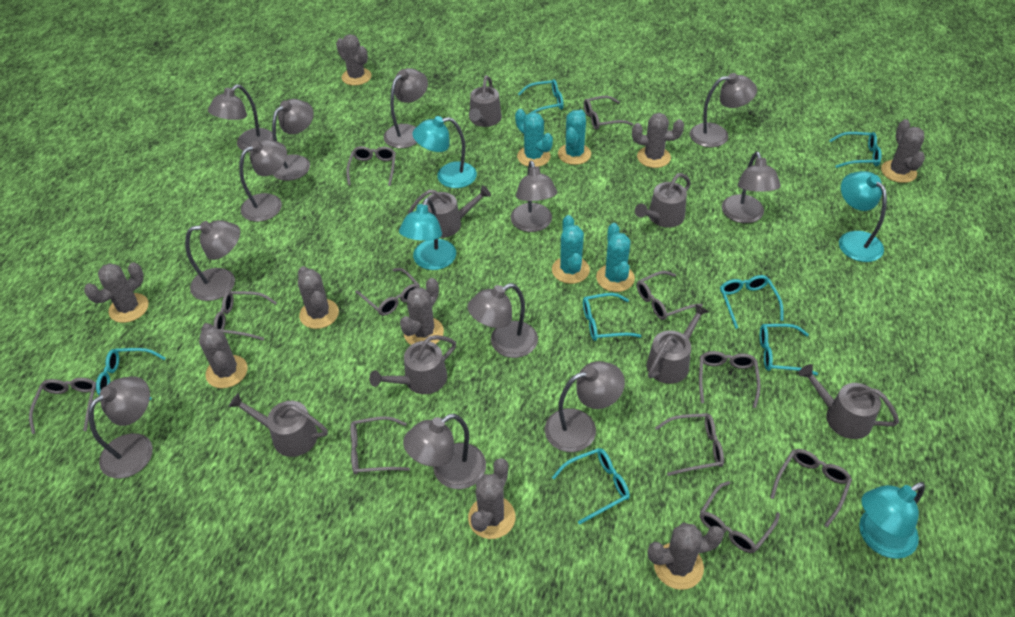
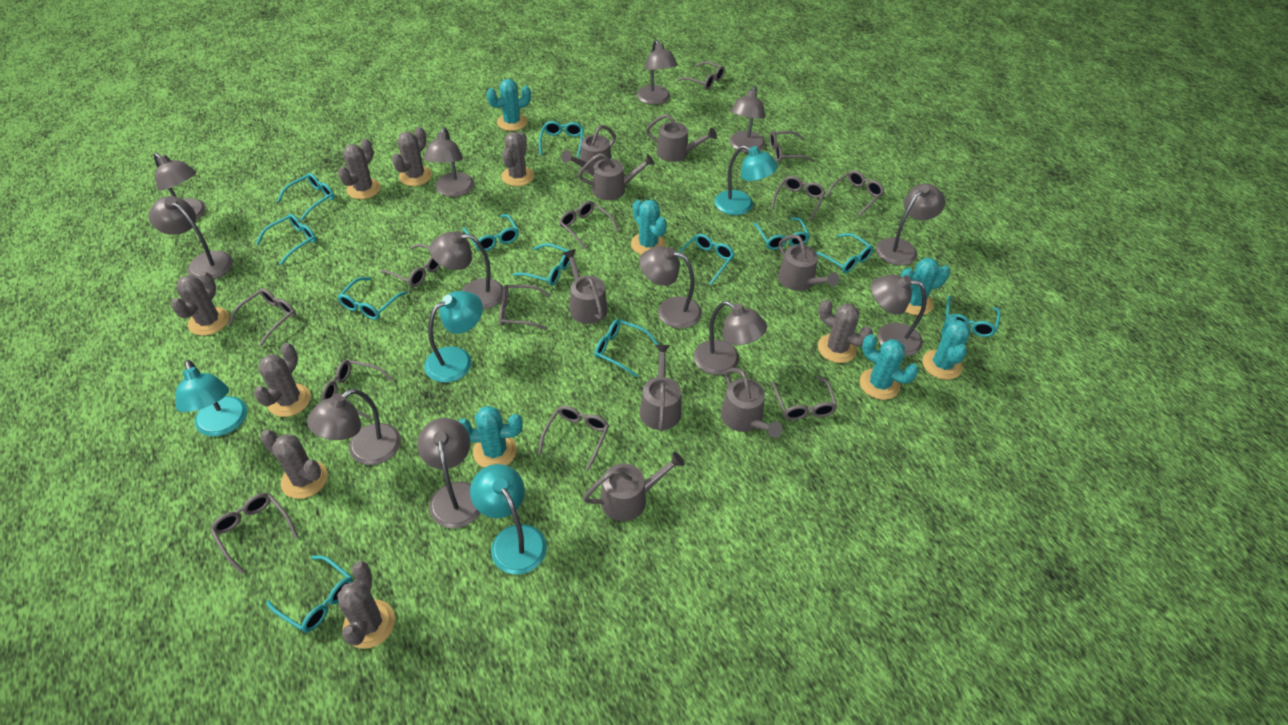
grey cactus: [84,262,149,323] [199,323,248,388] [298,266,339,329] [336,34,372,86] [400,278,444,345] [468,458,515,539] [632,113,684,168] [648,523,724,590] [881,119,925,183] = 9 -> [171,272,229,336] [254,343,311,417] [260,430,328,499] [337,561,395,649] [338,139,381,199] [392,127,432,186] [502,132,534,186] [818,299,873,363] = 8
grey glasses: [29,378,96,434] [214,291,277,340] [346,146,396,186] [350,416,410,475] [355,268,420,316] [584,96,633,130] [637,271,703,320] [655,413,724,476] [699,351,760,408] [700,481,780,553] [770,449,852,527] = 11 -> [210,493,298,574] [228,288,296,346] [321,360,394,419] [380,244,441,287] [499,285,551,330] [538,406,609,471] [559,201,619,250] [677,61,725,90] [769,131,815,162] [771,176,825,221] [771,376,837,420] [826,170,885,216] = 12
grey watering can: [228,393,328,457] [369,335,456,394] [408,185,491,238] [469,75,502,127] [635,173,691,228] [647,304,709,384] [798,364,899,439] = 7 -> [561,125,616,175] [563,249,608,324] [578,153,655,200] [583,452,685,521] [640,345,682,431] [646,114,717,162] [721,368,783,438] [778,235,839,291] = 8
turquoise cactus: [515,109,553,167] [552,215,590,284] [558,109,591,165] [596,223,635,292] = 4 -> [458,406,523,468] [487,79,531,131] [631,199,667,255] [860,334,919,400] [900,258,950,315] [922,315,971,380] = 6
turquoise glasses: [96,348,166,400] [518,79,563,117] [552,448,630,525] [583,293,641,341] [720,275,783,329] [760,324,818,375] [829,132,882,168] = 7 -> [256,214,317,265] [266,555,353,633] [277,173,335,221] [338,277,407,320] [463,214,519,251] [513,243,570,286] [539,121,584,158] [594,319,659,378] [677,234,735,285] [753,217,810,250] [816,233,873,273] [945,295,1001,337] = 12

